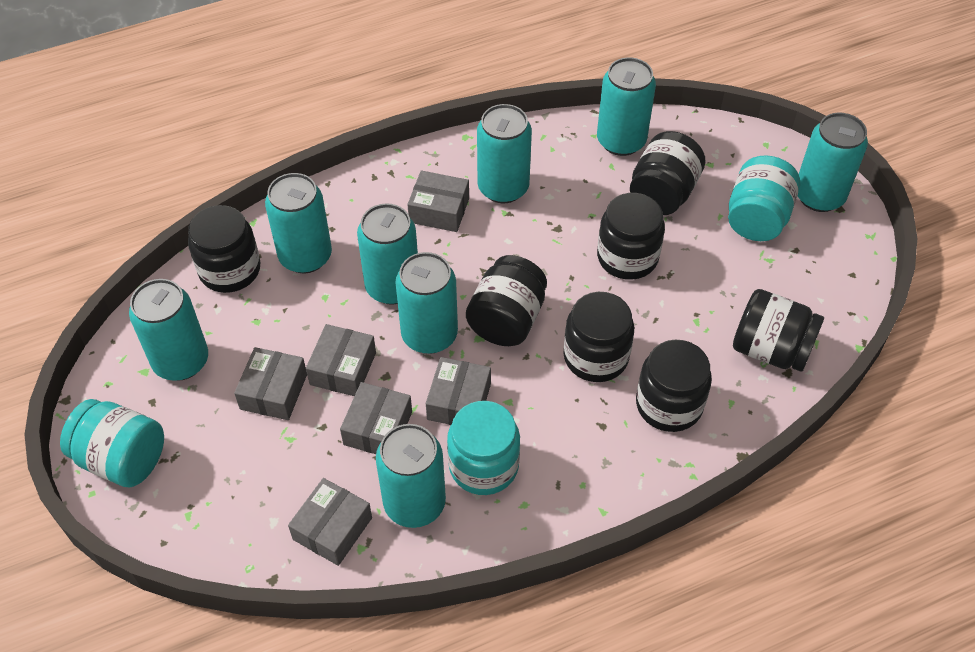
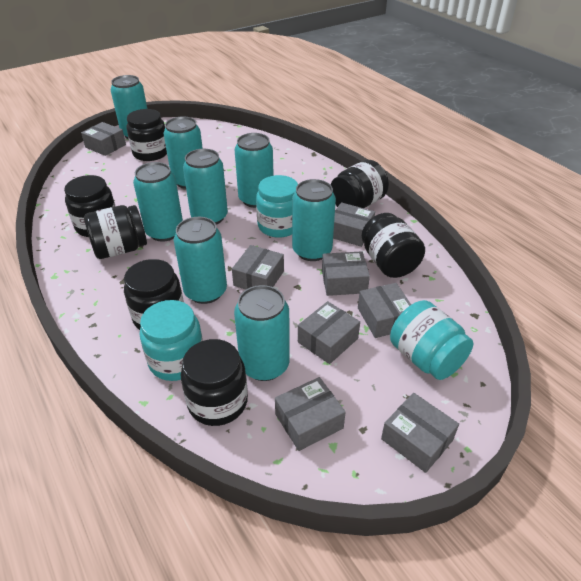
grey box: [234,347,307,420] [288,478,372,566] [306,324,376,396] [340,382,412,454] [407,170,469,232] [426,357,491,425] = 6 -> [81,122,126,156] [232,245,284,290] [275,377,346,451] [298,301,360,364] [322,251,370,296] [333,202,375,247] [358,283,411,338] [381,393,459,473] = 8

